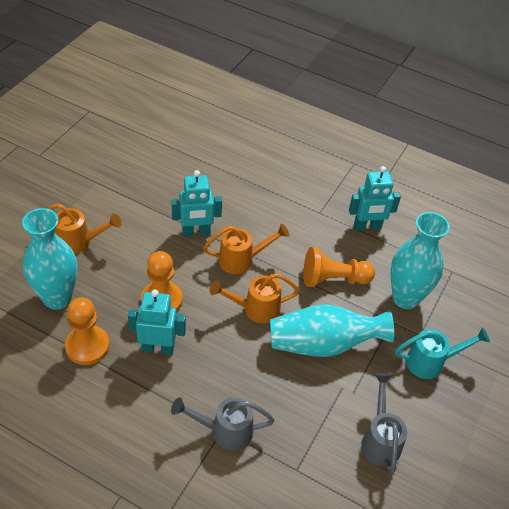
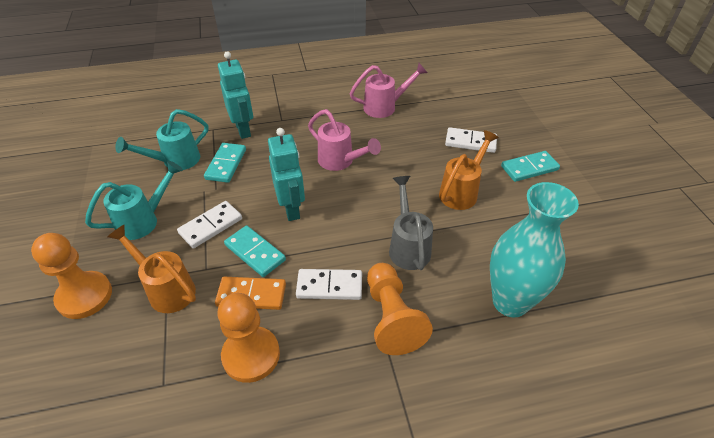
grey watering can: [171,397,275,451] [361,373,407,474] = 2 -> [389,176,433,270] = 1
orange domino: none = 0 -> [215,277,286,310] = 1
orange watering can: [47,203,122,254] [203,224,289,274] [210,273,299,324] = 3 -> [108,225,196,313] [439,130,499,210] = 2
pink watering can: none = 0 -> [308,109,381,171] [349,63,428,118] = 2
turquoise domino: none = 0 -> [204,143,246,183] [224,225,286,277] [501,151,560,182] = 3
turquoise robot: [128,290,186,355] [171,170,222,237] [349,166,401,231] = 3 -> [218,51,253,139] [268,128,305,221] = 2
turquoise vase: [22,208,77,309] [270,304,394,357] [391,212,450,309] = 3 -> [490,182,579,317] = 1
turquoise watering can: [395,327,490,379] = 1 -> [85,160,183,240] [115,109,208,170] = 2
white domino: none = 0 -> [177,201,242,248] [296,269,362,300] [445,127,497,153] = 3

